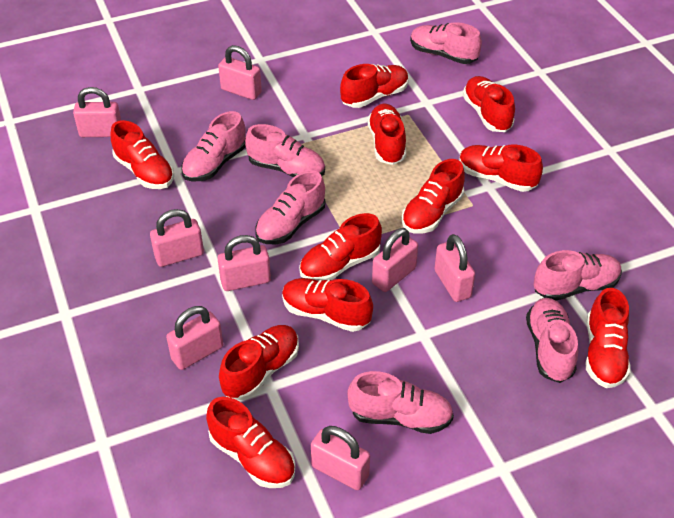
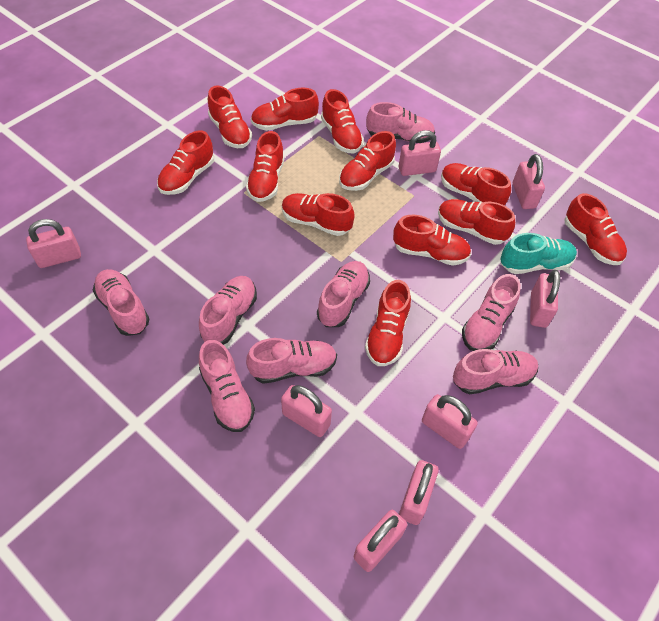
pink shoe: [182,111,246,181] [245,124,325,177] [255,171,325,245] [347,371,454,434] [410,22,482,64] [526,298,578,383] [534,250,622,300] = 7 -> [92,269,149,336] [199,276,257,345] [199,340,255,432] [246,338,337,384] [317,261,370,327] [366,102,435,143] [453,349,538,394] [462,274,521,351] = 8
red shoe: [111,120,174,189] [206,397,295,488] [219,325,299,400] [282,278,373,332] [299,213,382,281] [340,64,409,108] [367,103,406,165] [402,159,465,233] [459,144,543,192] [463,76,515,132] [586,288,631,388] = 11 -> [157,130,214,195] [208,86,252,148] [246,131,284,202] [251,88,319,131] [282,193,355,236] [321,89,364,153] [339,131,396,191] [365,280,411,366] [393,215,471,266] [438,199,515,245] [441,163,511,205] [564,193,627,265] = 12
turquoise shoe: none = 0 -> [500,233,577,274] = 1

